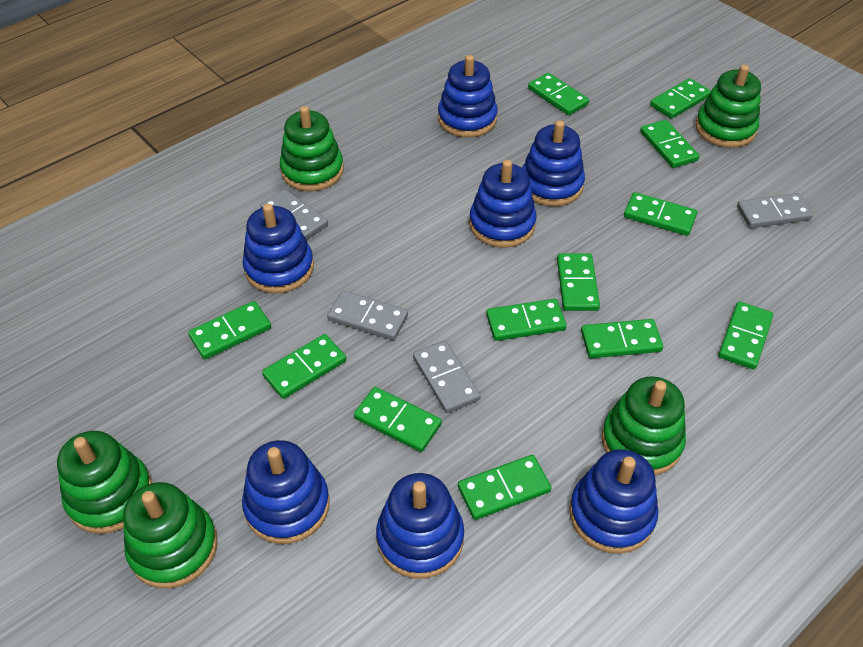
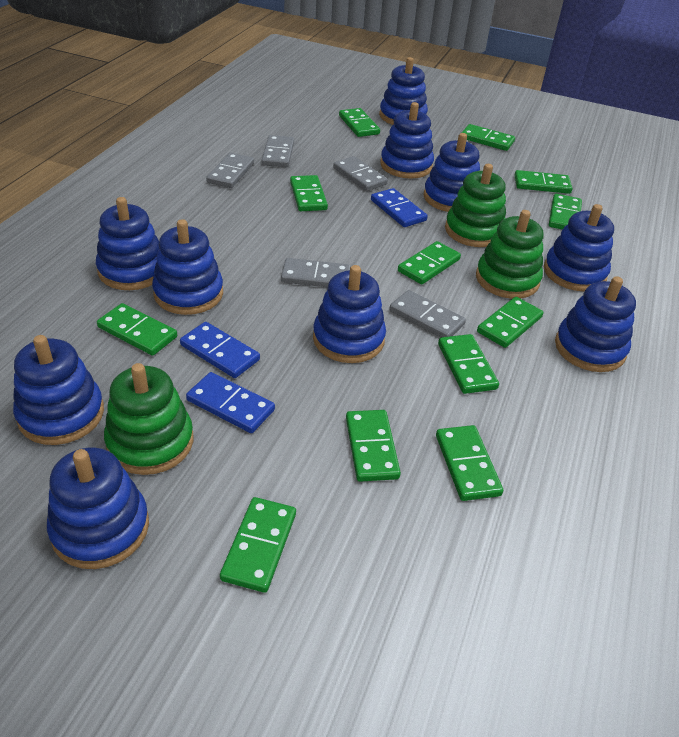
blue domino: none = 0 -> [180,322,260,378] [186,372,275,433] [371,188,427,227] = 3
blue stacking toy: [242,440,330,544] [243,204,314,293] [376,473,464,579] [438,55,498,137] [469,160,536,247] [522,120,585,206] [570,449,658,554] = 7 -> [13,335,104,445] [47,448,149,569] [96,197,159,290] [152,219,223,315] [313,265,386,363] [379,57,428,125] [380,102,434,179] [424,133,480,212] [544,204,614,292] [555,276,636,372] = 10
green stacking toy: [57,431,152,534] [123,482,218,589] [280,106,344,191] [601,376,686,475] [695,65,761,148] = 5 -> [104,363,193,475] [445,164,506,247] [476,210,544,299] = 3
grey domino: [260,189,328,240] [327,290,408,340] [413,340,481,413] [737,193,813,228] = 4 -> [206,153,254,188] [262,135,294,167] [281,258,351,287] [333,156,388,191] [389,290,466,338] = 5

